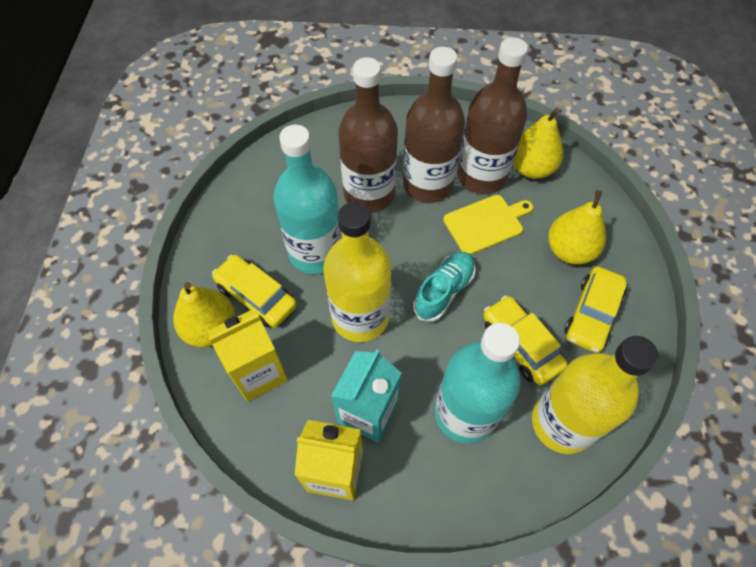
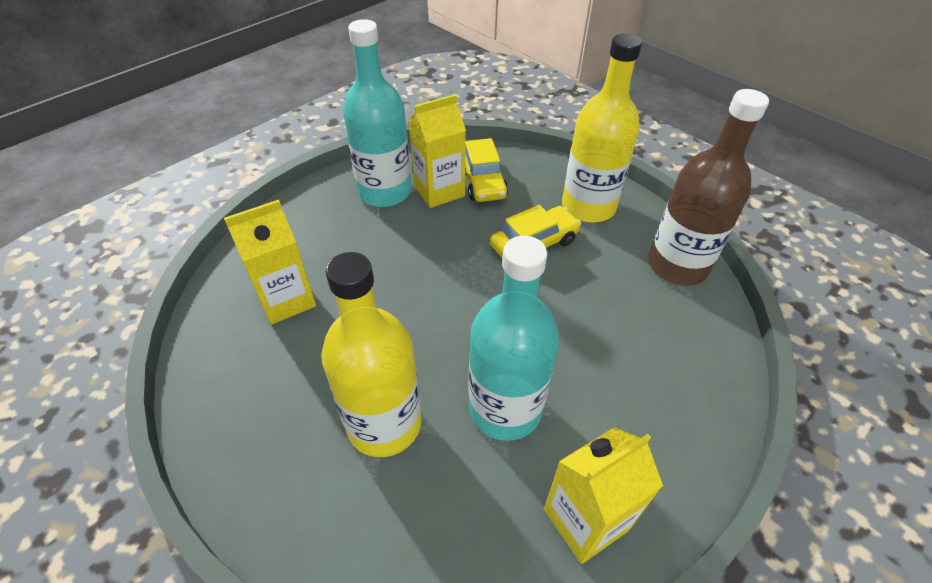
brown bottle: [338,57,398,213] [403,47,465,203] [457,37,528,194] = 3 -> [648,89,769,286] = 1
turquoise carton: [331,350,401,442] = 1 -> none = 0
turquoise shoe: [413,252,476,322] = 1 -> none = 0
yellow car: [212,255,297,328] [483,295,568,385] [564,266,627,353] = 3 -> [465,138,508,202] [490,205,581,259] = 2
yellow carton: [208,309,288,402] [295,420,363,501] = 2 -> [224,200,316,324] [408,94,466,208] [544,427,663,564] = 3
yellow cutting board: [443,195,533,255] = 1 -> none = 0
yellow pear: [173,282,235,347] [513,108,563,179] [548,190,606,265] = 3 -> none = 0

